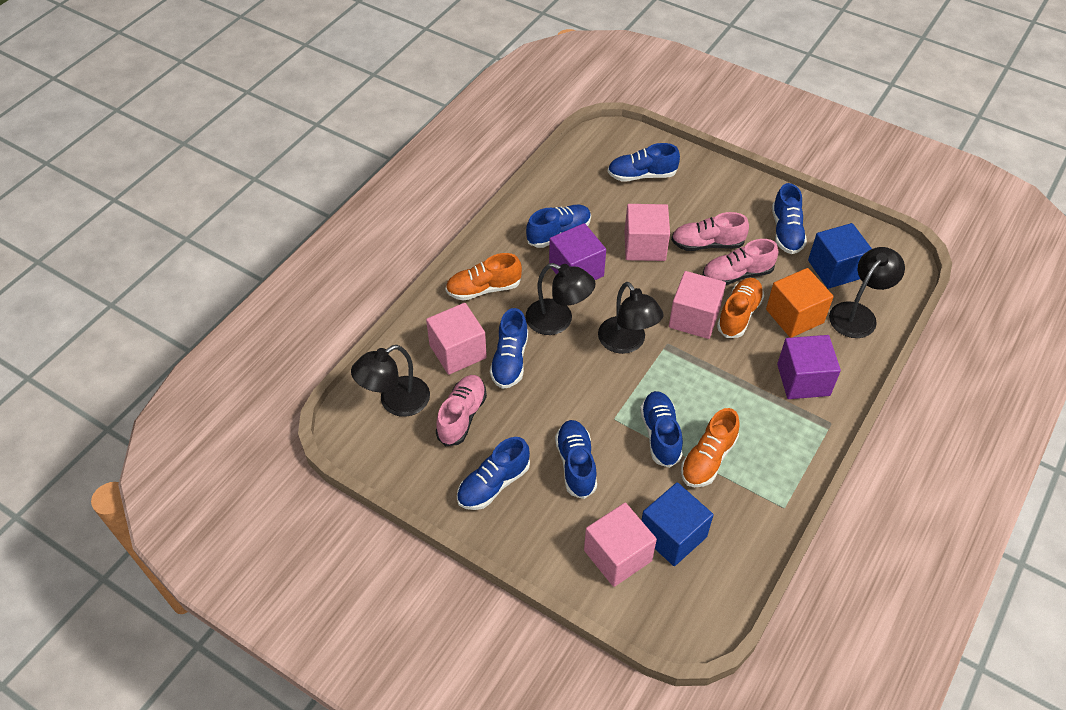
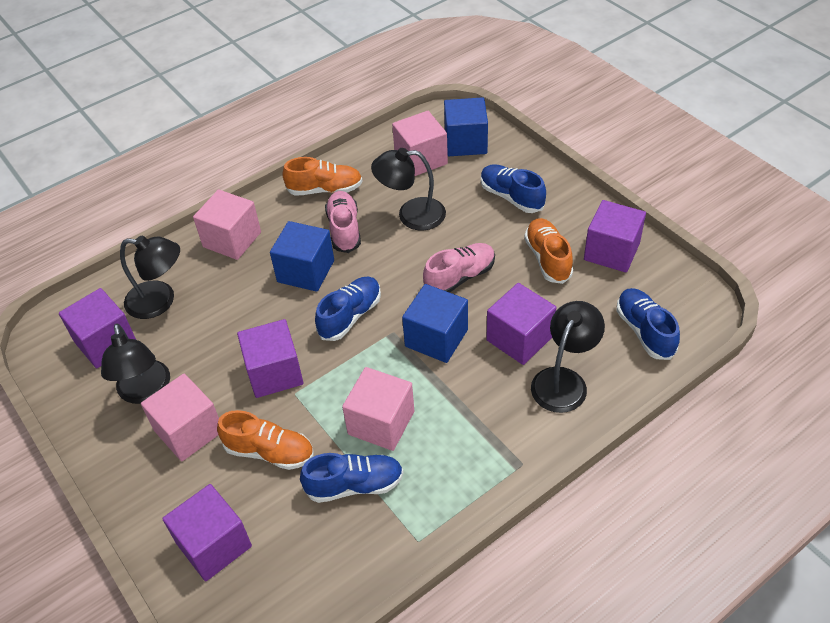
blue cube: [641,482,713,566] [808,223,872,289] = 2 -> [270,221,334,292] [402,284,468,363] [444,97,488,156] = 3
blue shoe: [457,437,530,510] [490,308,528,389] [526,205,591,248] [555,420,597,499] [608,143,680,182] [640,391,683,468] [772,183,807,254] = 7 -> [300,453,404,503] [315,277,381,341] [481,164,546,213] [616,288,680,360] = 4
orange cube: [766,268,834,338] = 1 -> none = 0
pink shoe: [436,375,487,446] [671,212,749,251] [703,239,778,285] = 3 -> [325,191,361,253] [423,243,495,293] = 2
purple cube: [549,223,606,280] [777,335,841,399] = 2 -> [59,288,136,368] [162,484,252,581] [237,319,304,398] [486,283,556,365] [584,200,646,273] = 5

